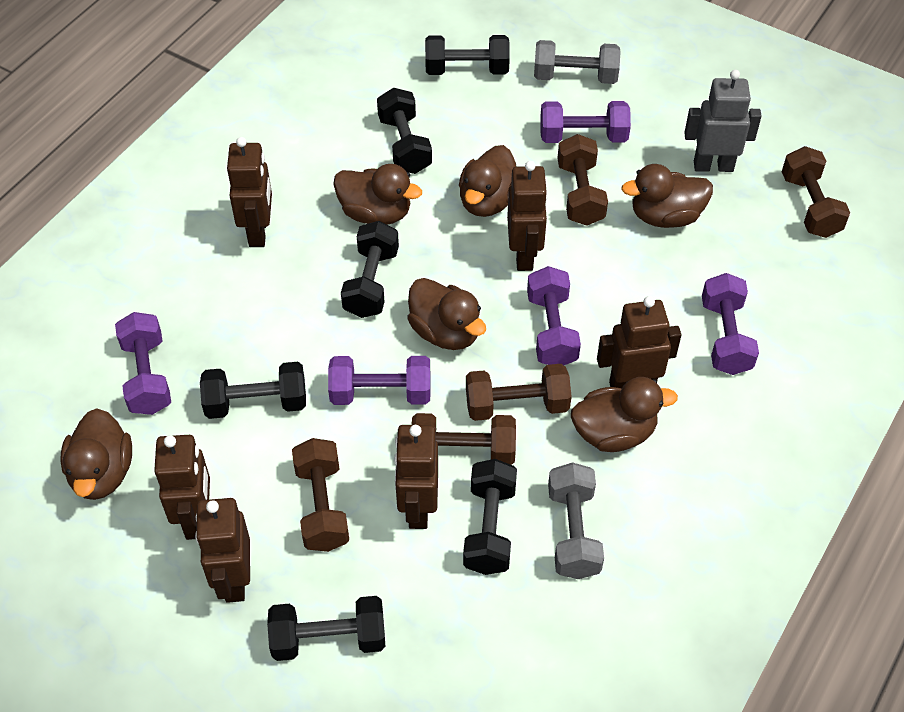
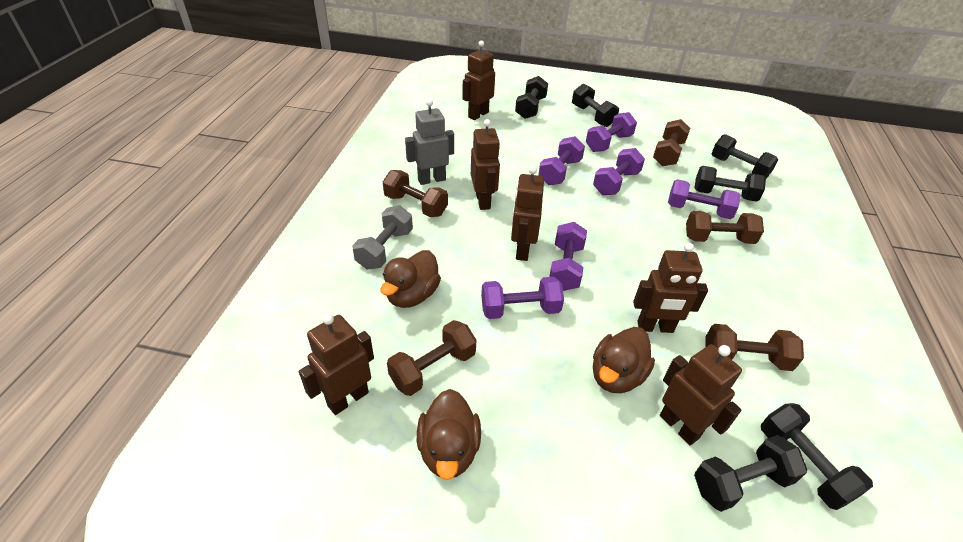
brown duck: [60,408,132,500] [333,164,422,225] [407,278,486,350] [459,145,517,217] [571,377,678,452] [621,164,713,228] = 6 -> [381,250,441,308] [417,389,481,480] [593,327,655,393] = 3
grey dumbbell: [534,40,621,84] [548,462,604,579] = 2 -> [352,205,413,269] = 1
purple dumbbell: [115,312,171,415] [328,356,430,405] [527,266,581,365] [540,101,631,143] [702,273,759,375] = 5 -> [481,277,564,319] [538,136,585,185] [549,222,587,291] [586,112,637,152] [593,148,645,195] [668,179,741,219] = 6

